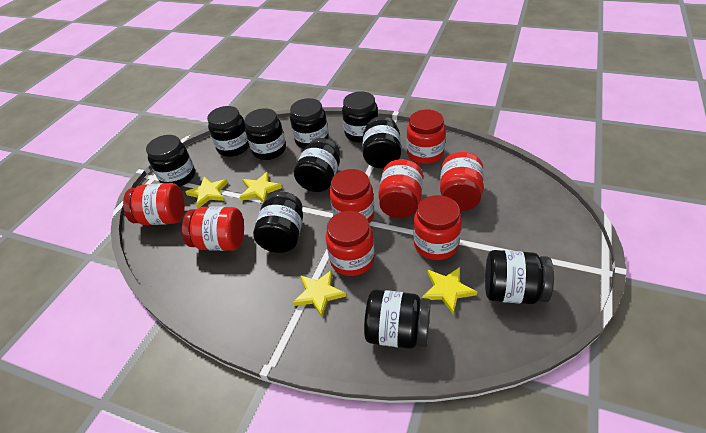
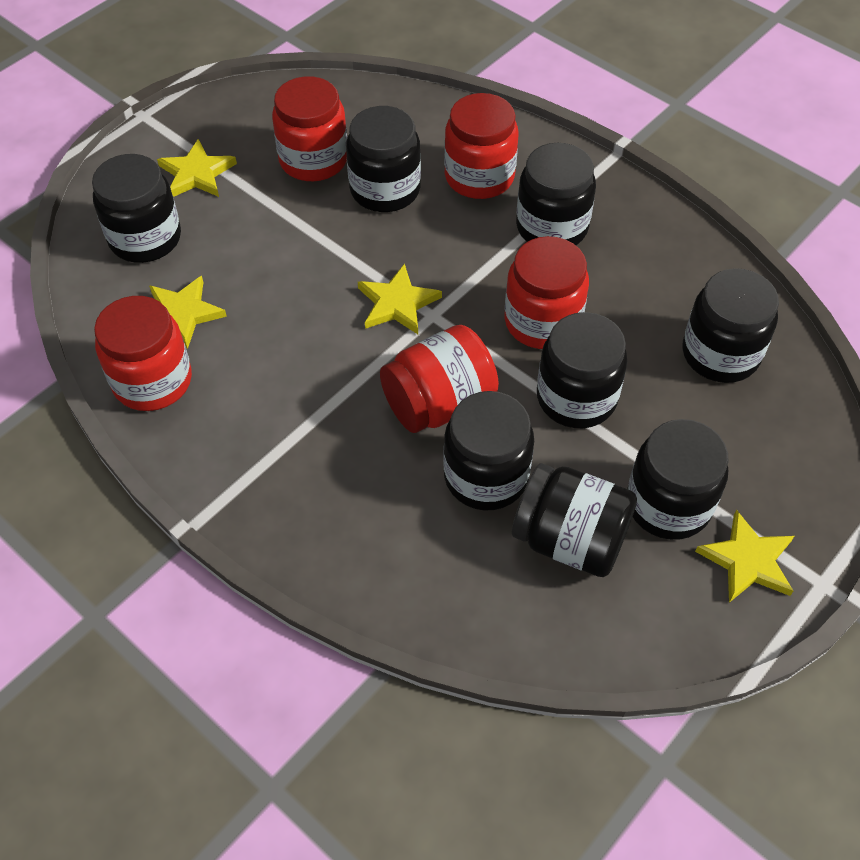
black jar: [146,135,195,187] [207,106,249,157] [245,108,286,160] [253,191,303,253] [290,98,329,149] [294,138,340,192] [342,91,378,143] [362,116,401,168] [364,289,431,349] [485,250,554,304] = 10 -> [92,154,181,263] [346,106,421,212] [443,391,534,511] [512,463,637,577] [516,143,596,245] [537,312,627,428] [627,419,728,540] [682,268,779,383] = 8
red jar: [123,183,185,225] [182,206,244,251] [325,211,375,276] [330,169,374,223] [378,159,423,218] [407,110,446,164] [413,195,462,260] [440,152,484,211] = 8 -> [94,296,192,411] [272,76,347,181] [380,325,499,433] [444,93,518,199] [504,236,589,349] = 5

